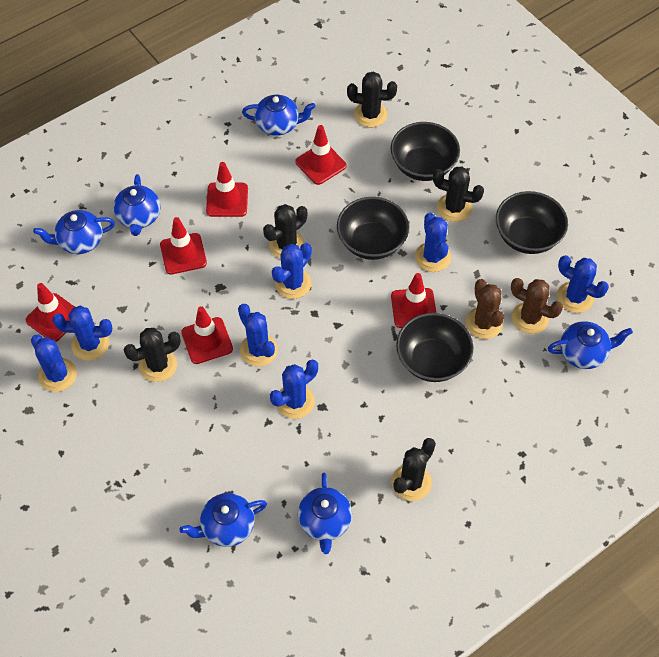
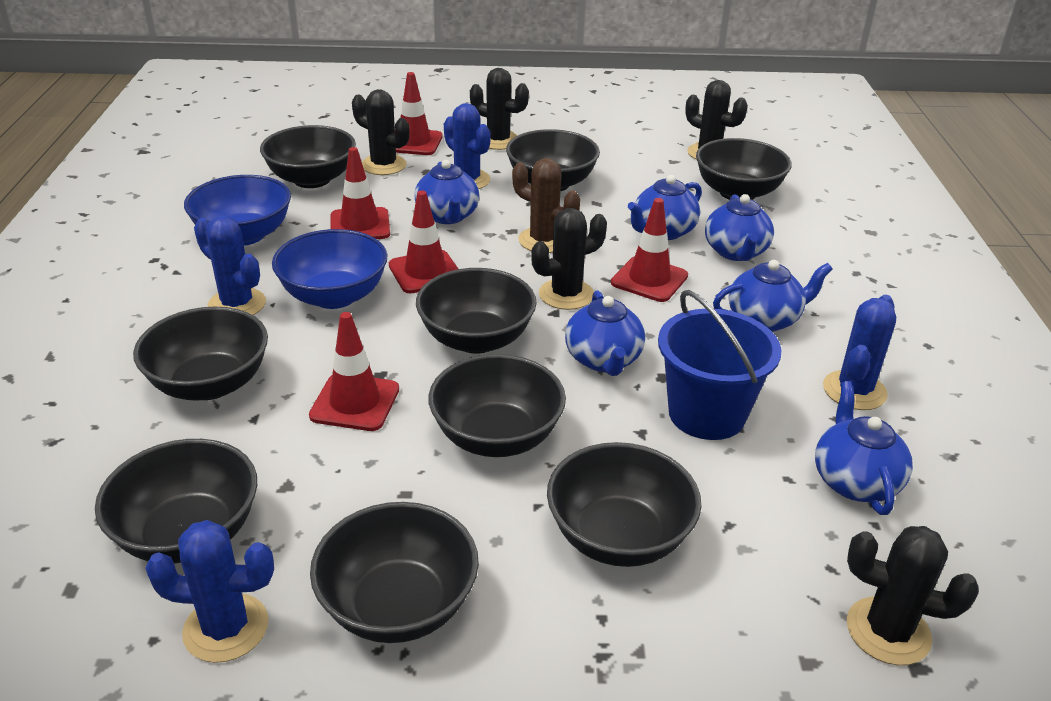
black bowl: [337,197,409,260] [391,122,460,181] [396,313,474,382] [496,191,568,254] = 4 -> [95,439,257,564] [133,307,268,401] [260,125,356,188] [310,502,479,643] [416,268,537,354] [428,354,566,457] [506,129,600,191] [547,442,702,567] [696,138,792,200] = 9
blue bowl: none = 0 -> [184,175,291,246] [272,229,387,309] = 2
blue bucket: none = 0 -> [658,290,781,440] = 1
blue cactus: [31,335,77,392] [52,306,112,361] [238,304,278,367] [270,360,318,419] [272,243,312,299] [415,213,451,272] [557,255,609,313] = 7 -> [145,520,274,663] [194,216,266,315] [444,103,491,189] [823,295,896,410] = 4
brown cactus: [466,279,504,339] [511,278,563,334] = 2 -> [512,158,580,253] = 1
red traffic cone: [26,283,75,342] [160,217,207,275] [181,306,233,364] [206,162,248,217] [295,125,347,185] [391,273,436,328] = 6 -> [309,312,399,431] [331,147,390,239] [389,191,458,294] [396,72,443,155] [611,198,688,302] = 5

